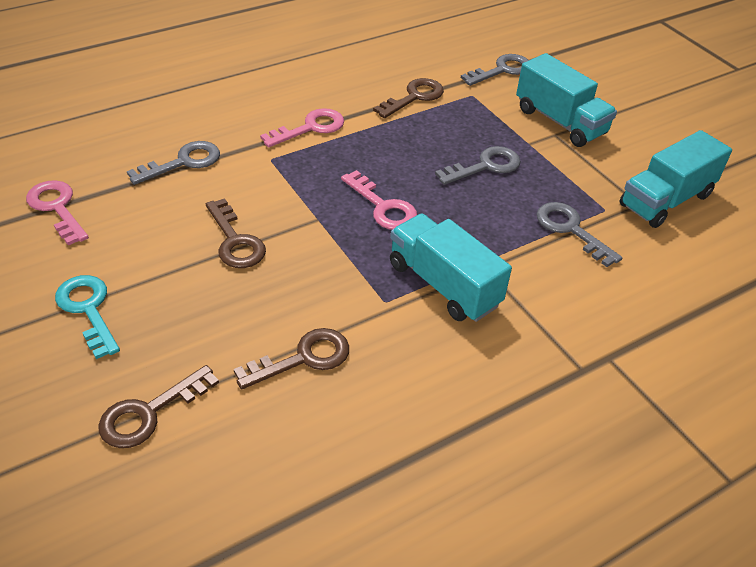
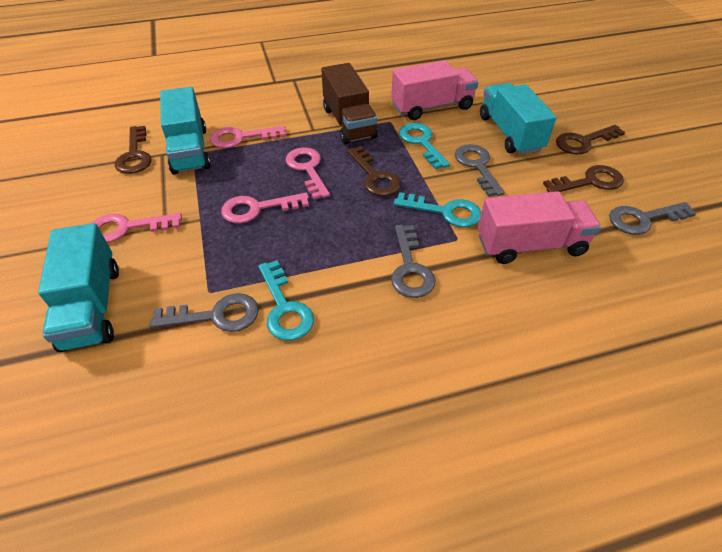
brown truck: none = 0 -> [321,63,378,144] = 1
pink key: [26,180,89,245] [260,108,344,148] [341,170,417,230] = 3 -> [92,213,182,243] [210,126,286,148] [221,193,309,224] [286,147,330,199] = 4
pink truck: none = 0 -> [391,60,479,120] [478,191,601,264] = 2
turquoise key: [55,275,120,359] = 1 -> [259,260,314,341] [394,192,481,228] [399,123,450,169] = 3

